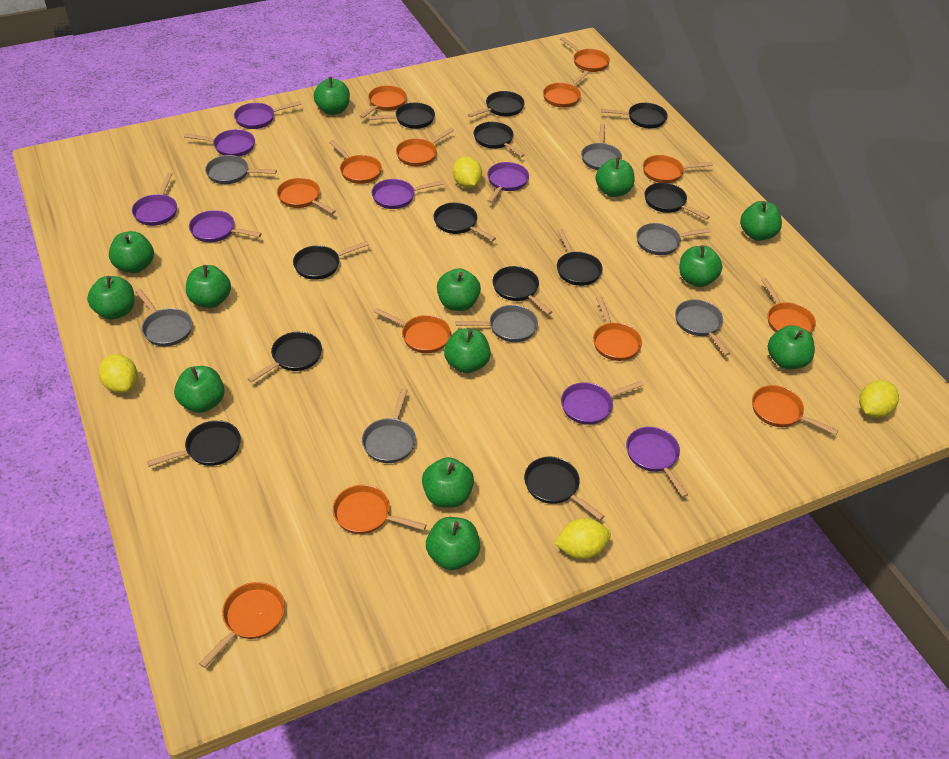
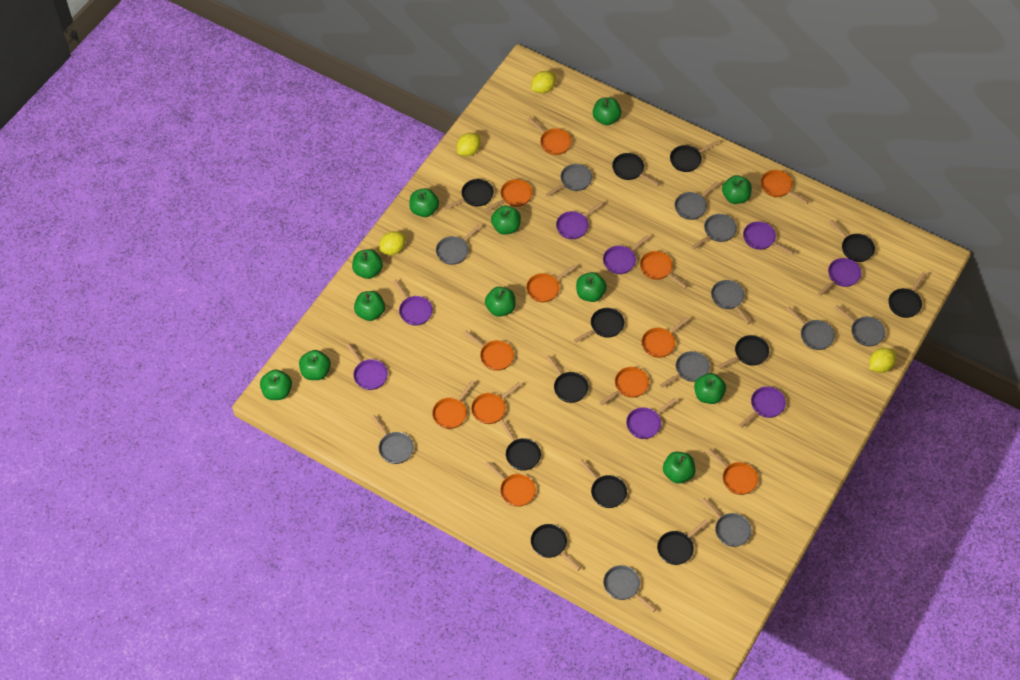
green apple: [87,276,135,320] [109,231,154,273] [174,366,225,413] [186,265,231,308] [314,77,350,115] [422,457,474,508] [426,517,480,570] [437,268,481,311] [444,328,491,373] [596,157,634,197] [679,245,722,287] [740,201,782,241] [768,325,815,369] = 13 -> [260,370,292,400] [299,350,331,380] [352,249,383,279] [354,291,385,321] [409,188,439,217] [485,287,515,317] [491,205,521,235] [576,272,607,302] [593,97,622,125] [663,452,696,484] [694,373,726,404] [722,175,752,204] = 12
grey pan: [136,289,192,347] [205,155,277,184] [362,388,416,463] [455,305,538,342] [581,124,622,170] [636,223,711,255] [675,299,731,356] = 7 -> [371,415,414,464] [436,224,482,265] [546,164,592,197] [603,565,656,612] [660,351,710,388] [675,182,719,220] [692,214,737,249] [701,498,752,547] [711,280,751,324] [787,307,835,350] [835,305,885,346] = 11
orange pan: [199,582,285,668] [277,178,336,214] [329,140,382,184] [333,485,426,534] [360,85,407,118] [374,308,451,353] [396,128,454,166] [543,71,589,108] [560,37,610,72] [593,297,642,361] [643,155,713,183] [752,385,838,435] [761,278,816,333] = 13 -> [432,380,475,429] [464,331,514,371] [471,382,522,424] [485,179,533,212] [485,461,536,507] [526,265,576,302] [528,117,572,155] [599,367,649,405] [640,251,687,288] [642,317,690,358] [707,449,758,495] [761,170,809,204] = 12

